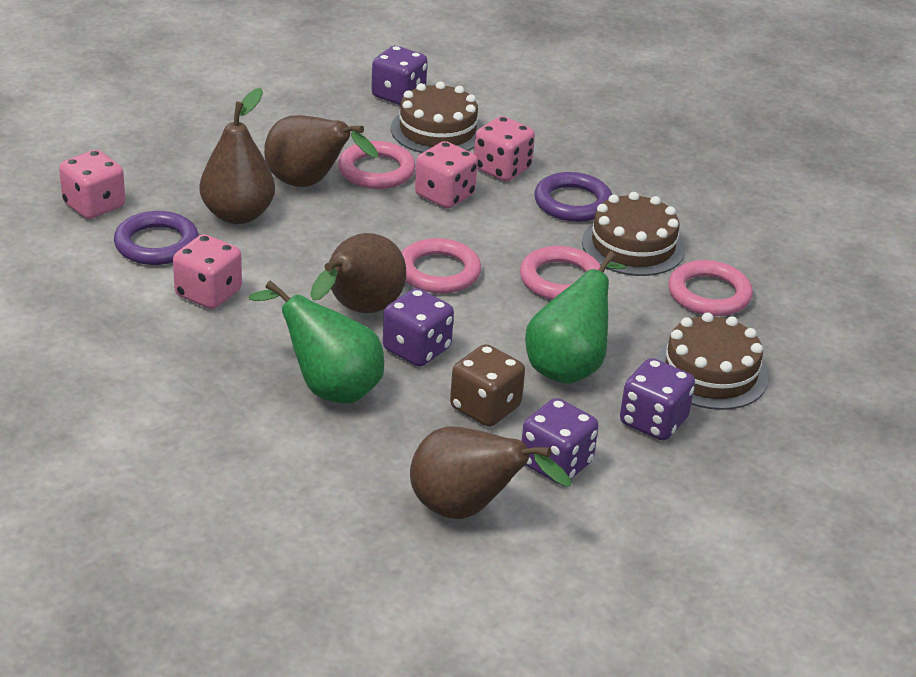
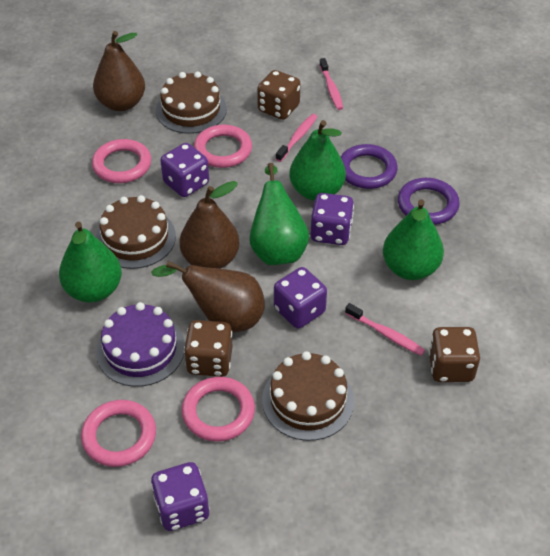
brown dice: [450,344,525,427] = 1 -> [184,320,233,377] [257,70,301,120] [429,327,480,382] = 3
brown pear: [200,88,275,224] [264,115,378,187] [310,233,406,313] [410,427,571,519] = 4 -> [93,31,145,111] [151,261,265,333] [179,181,240,269] = 3
green pear: [249,280,384,404] [525,251,626,384] = 2 -> [59,222,122,302] [249,163,309,265] [289,120,346,201] [383,199,444,280] = 4
pink dice: [59,150,125,219] [173,234,242,309] [415,141,478,208] [474,116,535,181] = 4 -> none = 0
pink toothbrush: none = 0 -> [276,114,317,162] [319,58,343,110] [345,303,425,356] = 3
purple cake: none = 0 -> [96,302,185,387] = 1

